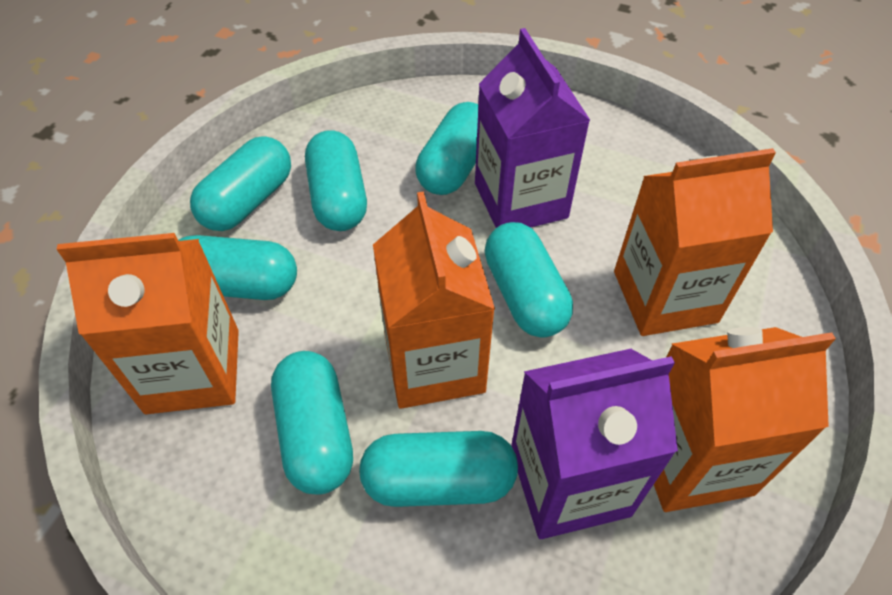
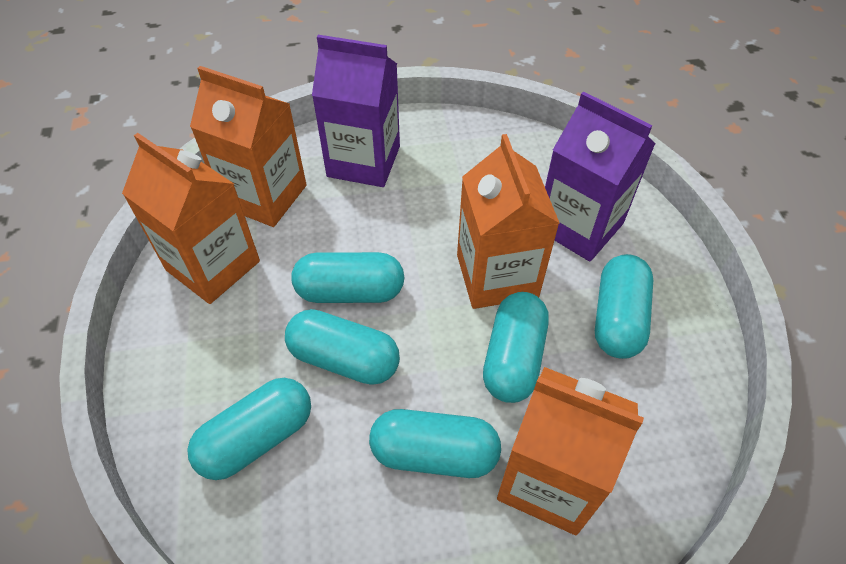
turquoise capsule: [178,235,297,300] [190,136,291,231] [271,351,353,495] [305,130,367,231] [359,431,518,507] [415,102,478,195] [485,222,573,337] = 7 -> [187,378,311,480] [285,309,400,385] [291,252,404,303] [369,409,501,478] [483,292,549,403] [595,254,653,359] = 6

